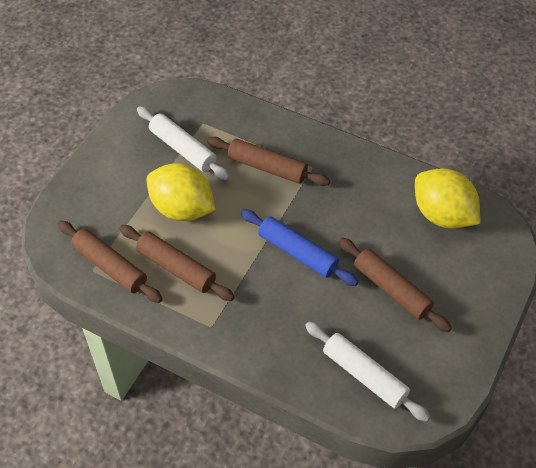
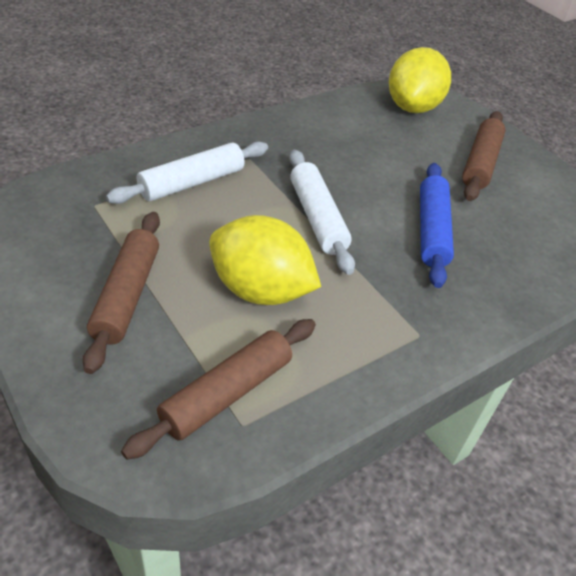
brown rolling pin: [58,221,163,303] [120,225,235,301] [207,137,330,186] [339,238,452,332] = 4 -> [83,212,160,374] [121,319,316,460] [462,111,506,201] = 3

